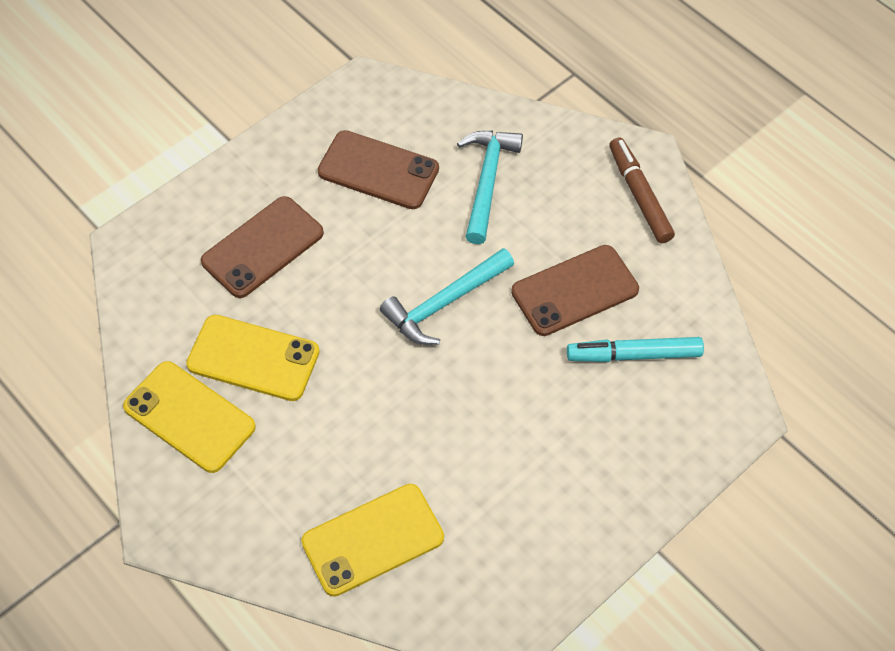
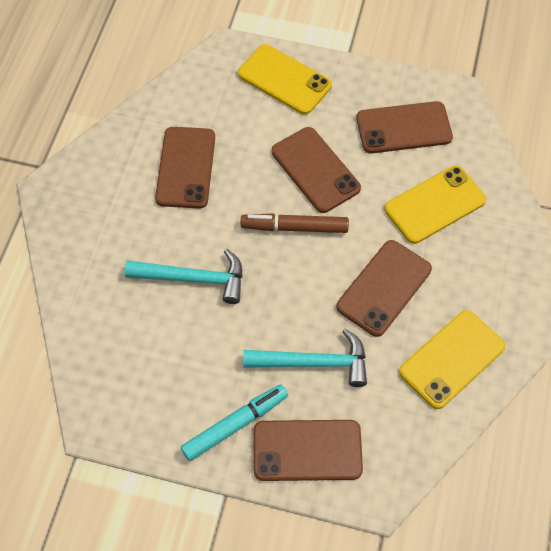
brown phone: [201,196,324,298] [318,130,439,209] [511,245,639,336] = 3 -> [155,127,215,209] [254,420,363,481] [272,127,361,213] [336,240,432,337] [356,101,453,153] = 5

